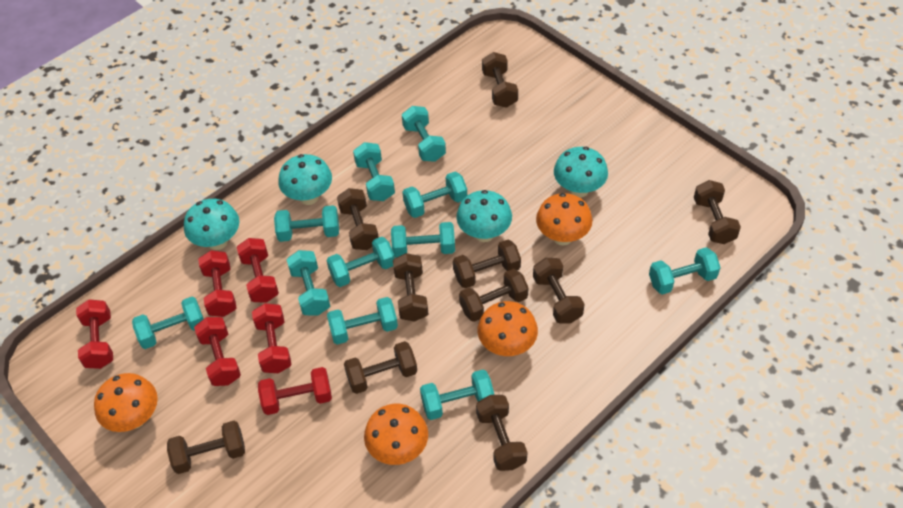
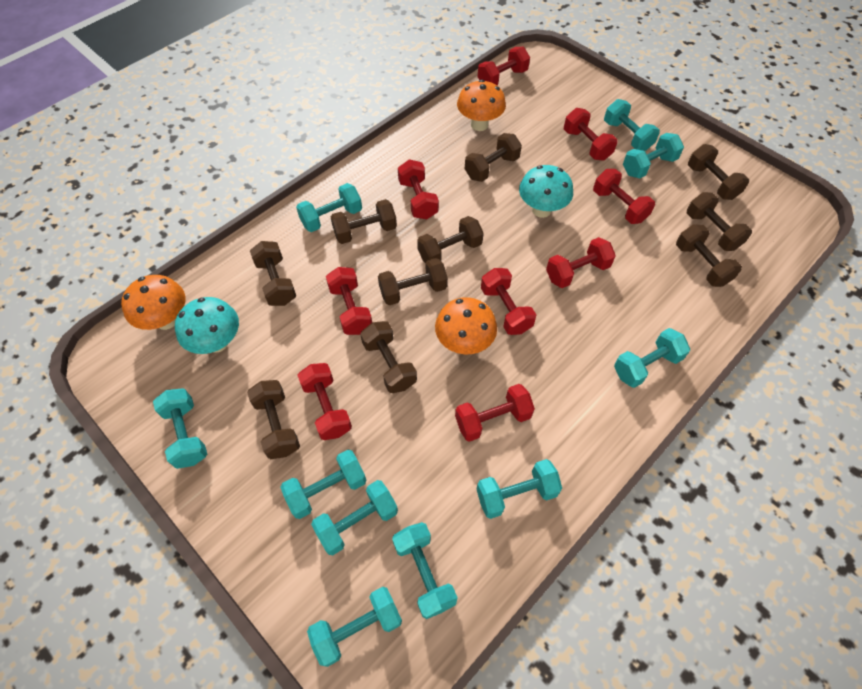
orange mushroom: [94,373,158,432] [364,404,428,465] [478,301,538,356] [536,193,593,246] = 4 -> [121,275,186,330] [435,297,497,354] [457,80,506,131] = 3
red dumbbell: [76,299,113,369] [194,317,241,386] [198,250,237,317] [237,238,279,303] [252,303,292,373] [258,367,332,415] = 6 -> [297,363,352,440] [326,267,372,335] [398,159,439,219] [455,384,535,442] [478,47,530,85] [481,268,536,335] [546,237,616,288] [564,108,618,161] [593,169,655,224] = 9
turquoise dumbbell: [132,297,204,349] [274,205,339,242] [286,250,330,316] [327,237,395,287] [327,297,398,345] [353,142,395,201] [391,222,455,258] [402,106,446,162] [402,172,467,218] [420,370,494,420] [649,247,721,295] = 11 -> [153,388,207,469] [280,450,366,519] [296,183,362,232] [307,587,402,667] [311,480,398,555] [392,522,458,619] [477,459,562,519] [604,99,660,151] [614,328,690,388] [623,133,684,178] = 10
turquoise mushroom: [184,199,240,250] [278,154,332,205] [456,190,512,242] [554,147,608,198] = 4 -> [175,297,239,354] [519,165,573,218] = 2

